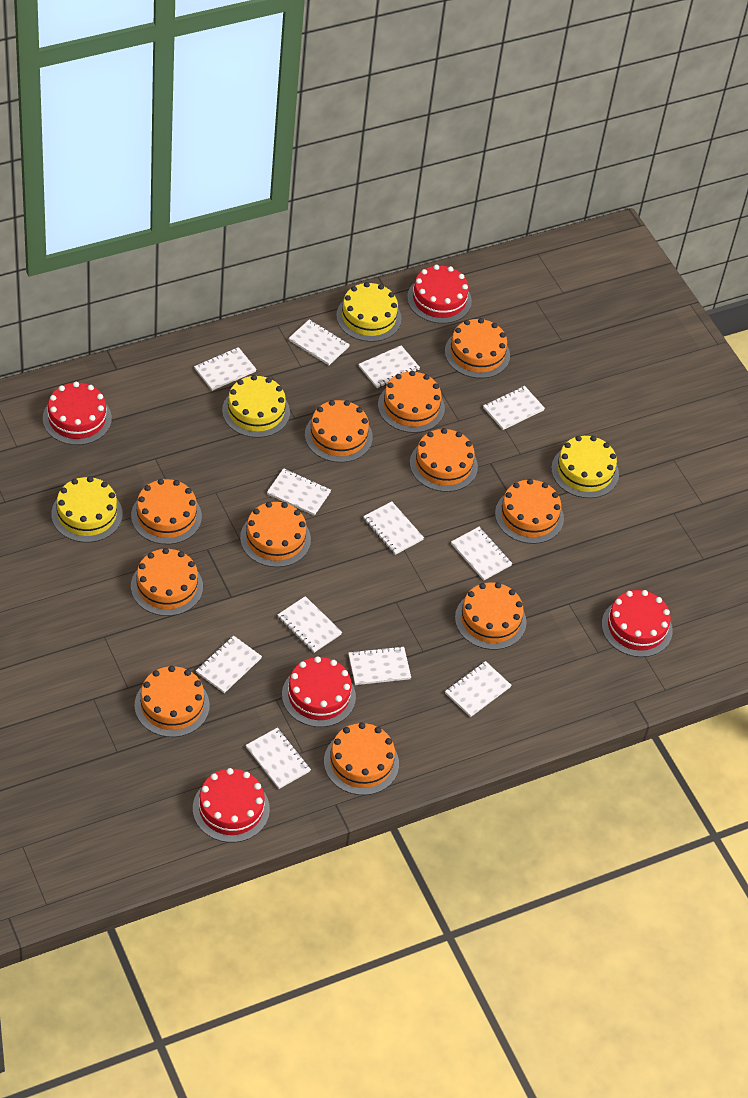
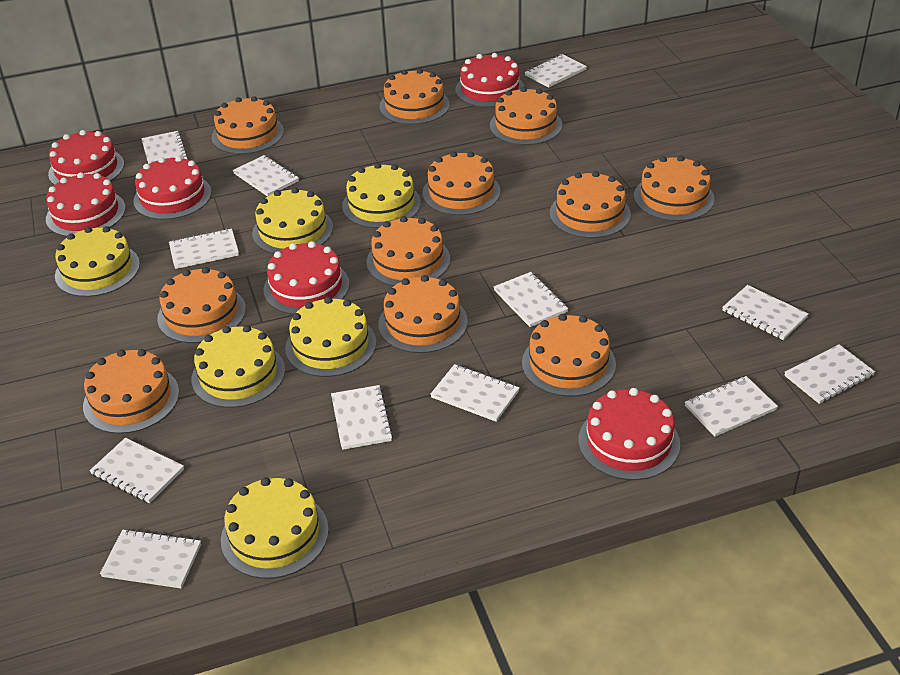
red cake: [43,382,112,445] [193,768,270,843] [282,656,356,727] [407,265,472,324] [602,590,673,657] = 5 -> [46,172,126,237] [48,130,124,185] [133,156,212,220] [263,241,349,315] [455,53,524,107] [579,388,680,480] = 6
yellow cake: [51,476,123,543] [222,375,290,438] [336,282,402,342] [551,436,619,498] = 4 -> [55,226,140,297] [192,325,285,408] [221,477,329,579] [252,188,333,254] [285,297,376,377] [342,163,421,228] = 6

